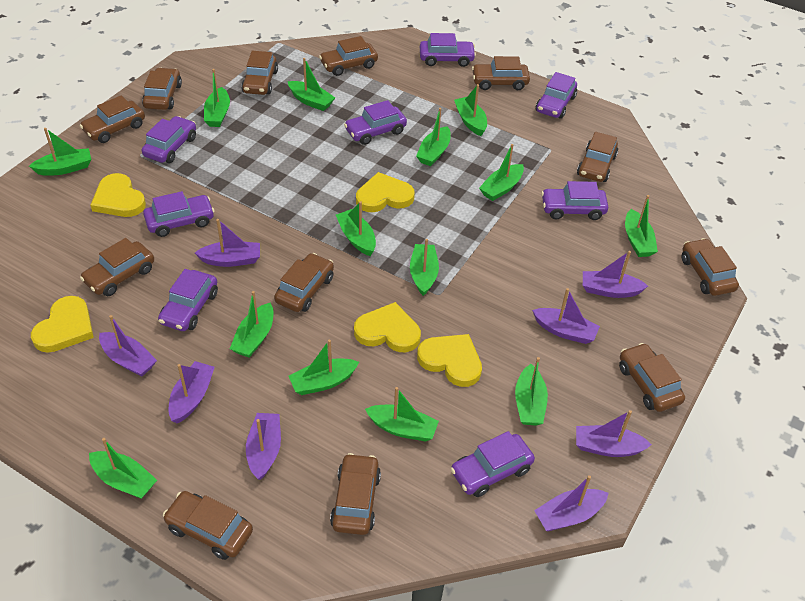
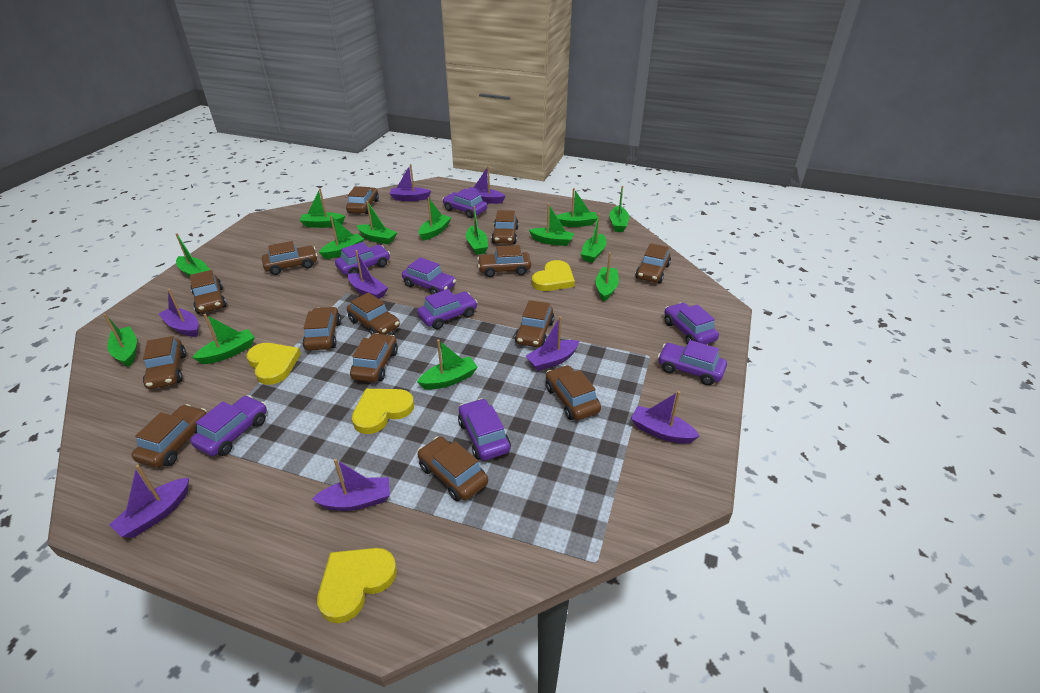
brown car: [80,95,145,143] [80,238,154,296] [142,67,182,110] [163,491,253,560] [241,51,278,95] [274,253,334,312] [319,36,378,76] [330,453,381,535] [472,56,530,90] [577,132,618,182] [619,343,685,412] [682,238,739,296] = 12 -> [131,404,207,468] [143,336,186,389] [190,270,227,314] [262,241,317,275] [303,307,341,351] [346,186,379,214] [347,292,400,335] [350,333,398,382] [417,436,488,501] [477,245,531,277] [491,210,519,244] [515,300,554,347] [546,365,601,420] [635,243,671,283] = 14
yellow heart: [31,296,94,353] [91,173,146,217] [354,302,421,352] [356,172,415,212] [417,334,482,387] = 5 -> [246,343,301,385] [317,548,397,623] [352,389,414,434] [532,260,575,291] = 4

